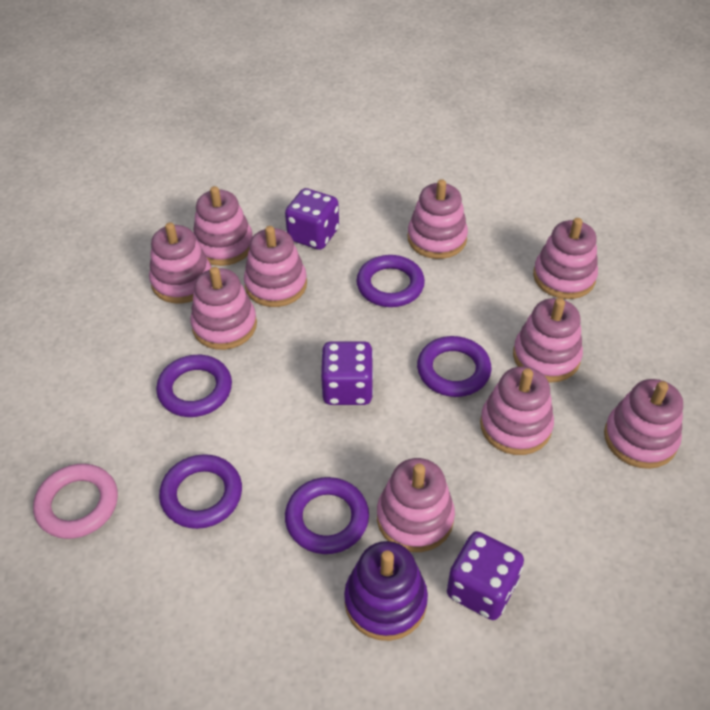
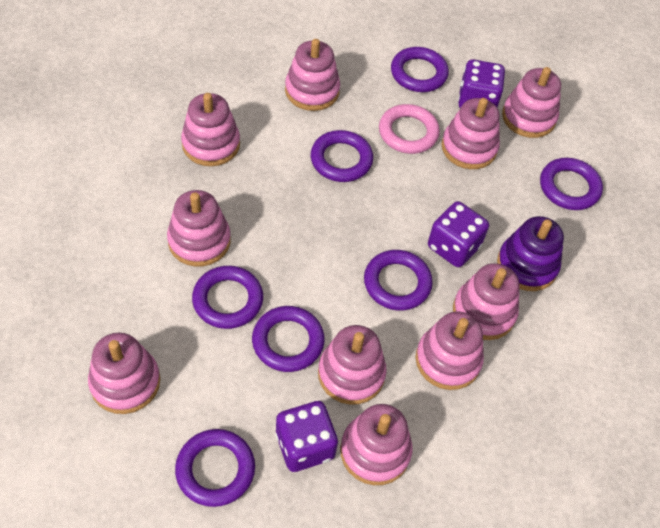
purple ring: [156,355,232,417] [159,454,242,529] [285,477,369,554] [356,255,425,307] [417,336,491,397] = 5 -> [175,429,255,507] [192,266,263,329] [252,306,324,372] [311,130,373,182] [364,250,433,311] [391,47,449,92] [540,158,603,210] = 7

